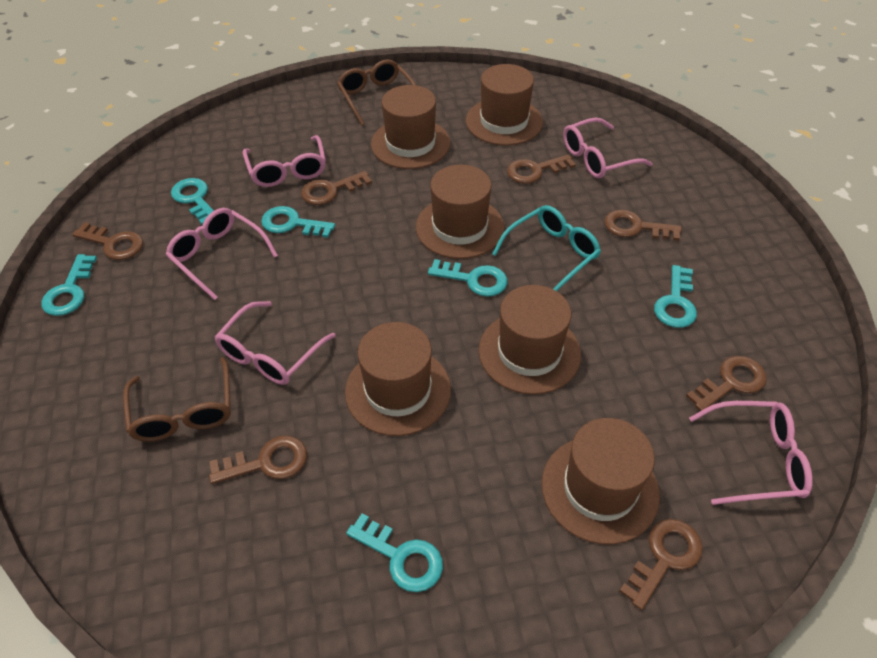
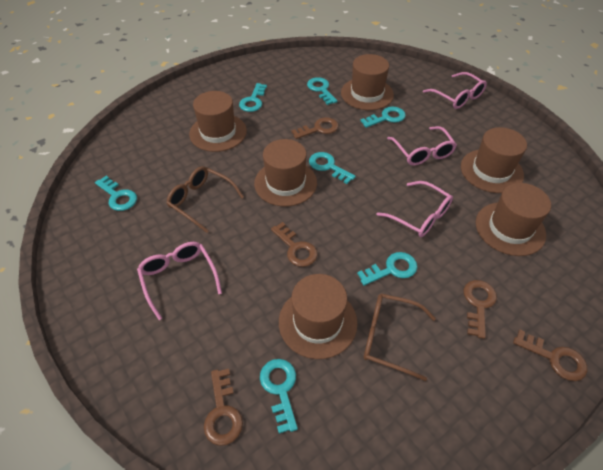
brown key: [72,223,143,260] [209,436,307,484] [301,171,372,205] [507,154,576,184] [604,210,682,241] [619,519,703,610] [686,356,767,411] = 7 -> [204,369,243,446] [271,222,318,267] [291,117,339,139] [464,280,497,339] [513,330,587,381] = 5
pink glasses: [166,208,278,300] [214,301,336,385] [243,135,326,187] [563,118,653,178] [689,401,813,505] = 5 -> [137,242,222,320] [376,181,453,237] [387,126,457,166] [423,72,487,109] = 4
turquoise glasses: [492,205,601,291] = 1 -> none = 0
turquoise key: [41,254,97,316] [171,178,214,225] [261,206,335,238] [346,513,443,592] [428,259,507,297] [654,265,697,328] = 6 -> [95,176,137,211] [239,83,267,112] [260,359,298,434] [307,77,338,105] [309,152,356,184] [357,252,417,286] [360,106,406,128] = 7

